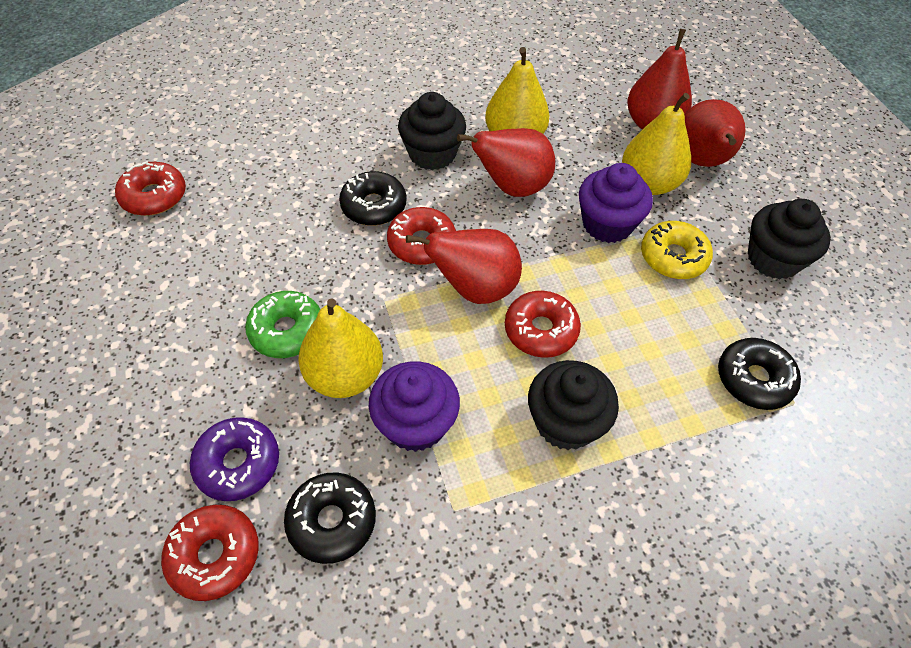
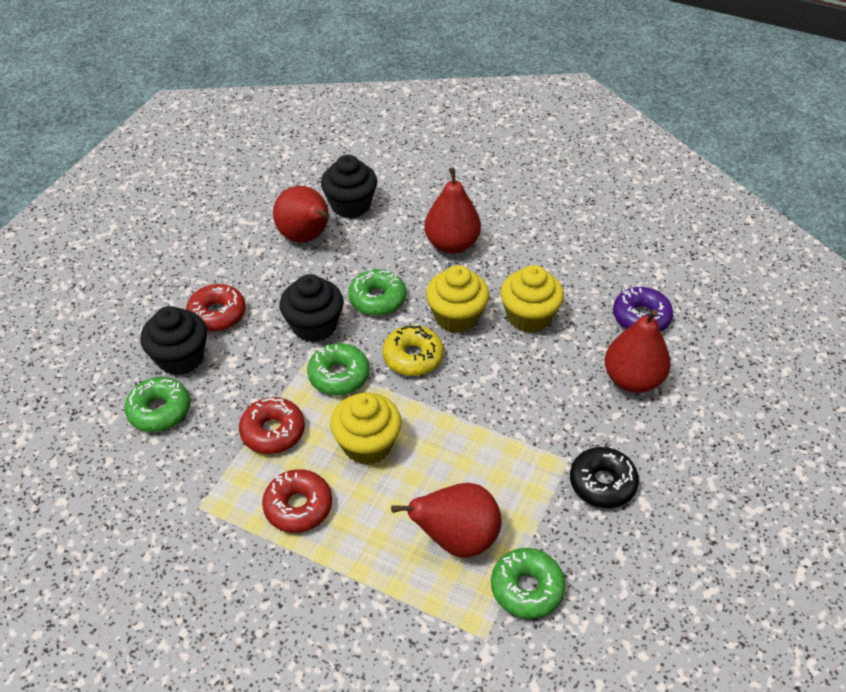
black donut: [284,472,376,564] [339,171,407,226] [718,338,801,410] = 3 -> [570,447,639,508] = 1
green donut: [245,291,320,358] = 1 -> [124,377,190,432] [307,343,369,395] [348,269,406,316] [491,548,566,619] = 4
purple cupcake: [369,361,460,452] [579,163,653,243] = 2 -> none = 0
red donut: [115,161,186,216] [161,505,259,601] [387,207,456,265] [505,291,581,358] = 4 -> [186,284,246,332] [239,397,305,454] [262,469,332,533] = 3
yellow cupcake: none = 0 -> [330,393,401,465] [426,265,489,333] [501,265,564,333] = 3
yellow pear: [298,298,383,398] [485,47,550,134] [622,93,691,195] = 3 -> none = 0

